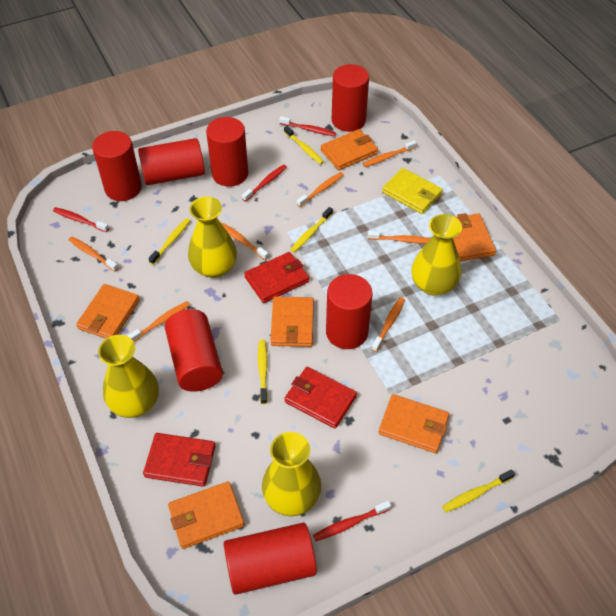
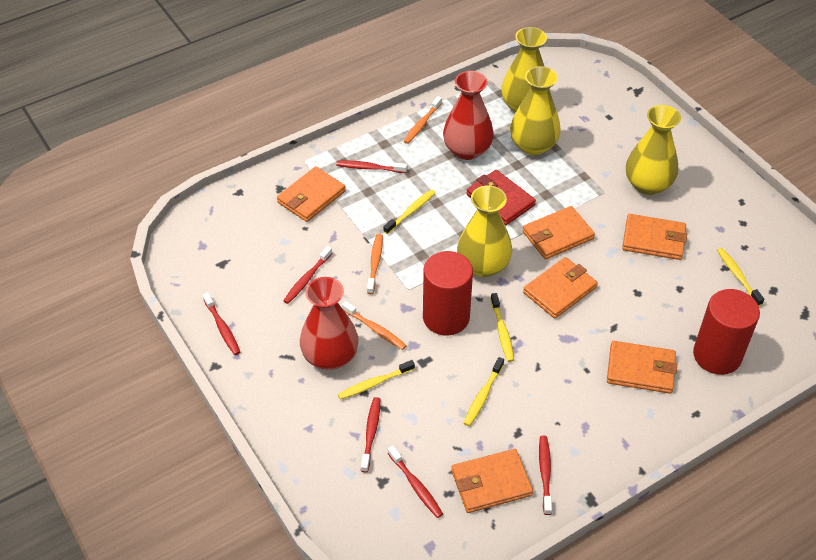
orange toothbrush: [69,237,118,271] [127,301,190,342] [221,223,269,260] [297,172,344,207] [363,140,417,167] [368,231,431,244] [372,297,405,352] = 7 -> [342,301,407,350] [367,234,383,294] [404,96,442,144] = 3
red cylinder: [92,131,142,201] [138,138,205,185] [165,309,223,392] [206,117,248,187] [224,523,317,595] [326,274,373,349] [332,64,369,132] = 7 -> [423,251,473,335] [693,289,760,375] = 2
red toothbrush: [53,207,109,232] [242,164,287,202] [279,116,336,136] [313,501,391,541] = 4 -> [203,292,240,355] [283,246,332,304] [336,161,407,173] [361,397,380,473] [388,446,443,518] [539,436,552,515] = 6
red vase: none = 0 -> [300,277,359,370] [443,71,494,160] = 2
red wallet: [143,433,216,487] [244,252,309,303] [284,367,357,429] = 3 -> [466,170,536,225] = 1
yellow wallet: [382,168,443,214] = 1 -> none = 0

